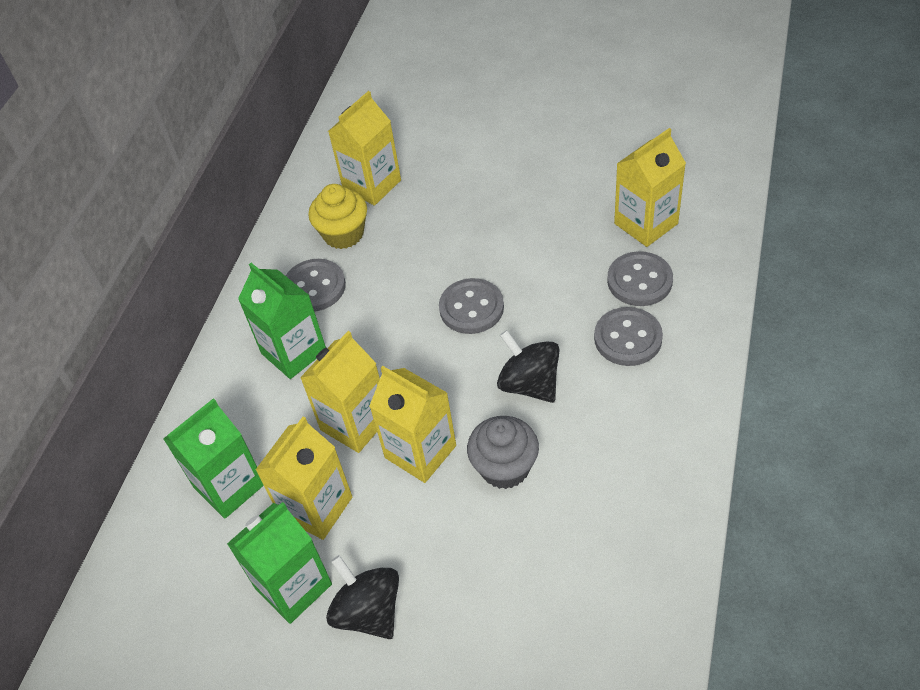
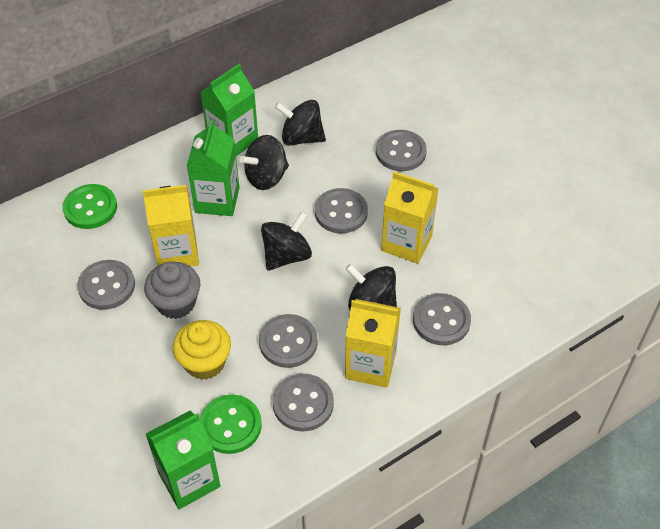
black spinning top: [326,555,399,639] [497,330,559,403] = 2 -> [239,135,289,190] [261,211,312,271] [275,100,326,146] [345,264,397,310] = 4
green button: none = 0 -> [63,184,117,229] [200,395,262,454] = 2
grey button: [286,259,346,312] [439,278,504,334] [594,307,663,366] [607,251,673,306] = 4 -> [77,260,135,310] [259,314,318,368] [273,374,334,432] [315,188,368,233] [376,130,427,171] [413,293,471,345] = 6
yellow carton: [256,417,352,540] [300,331,380,453] [328,91,401,206] [369,366,456,483] [614,128,686,247] = 5 -> [143,185,199,266] [345,299,401,388] [381,172,439,264] = 3

